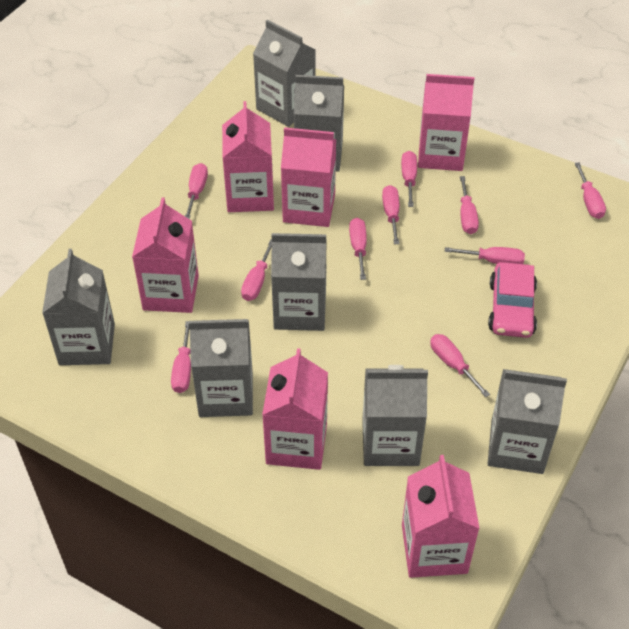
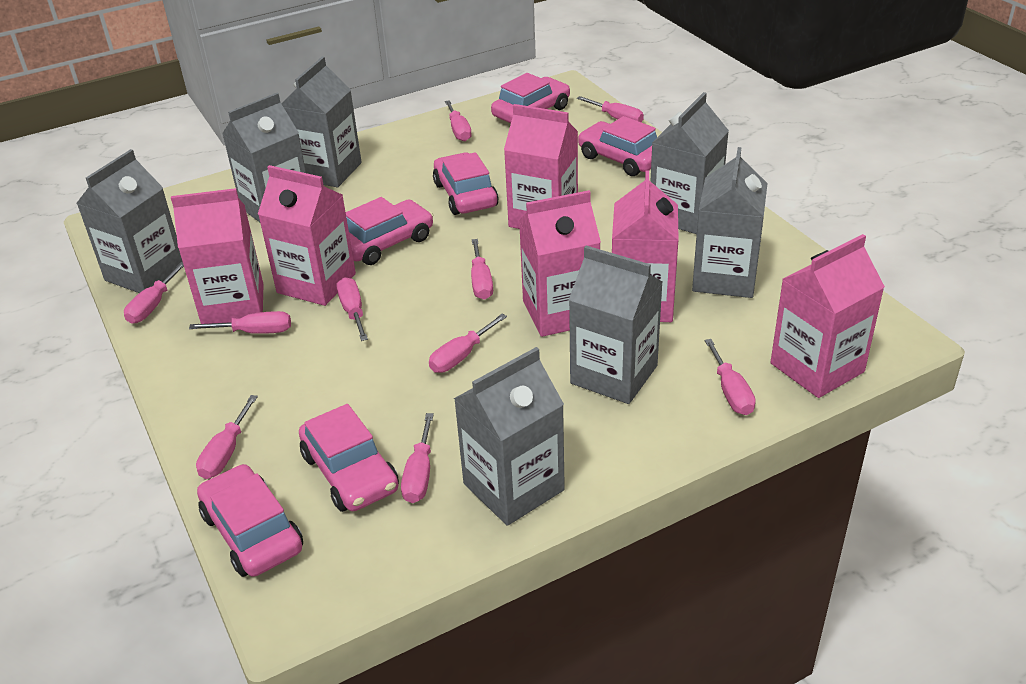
pink car: [488,262,537,338] = 1 -> [197,464,303,577] [299,404,399,512] [346,197,433,265] [433,152,499,215] [491,73,570,123] [578,116,657,176] = 6

